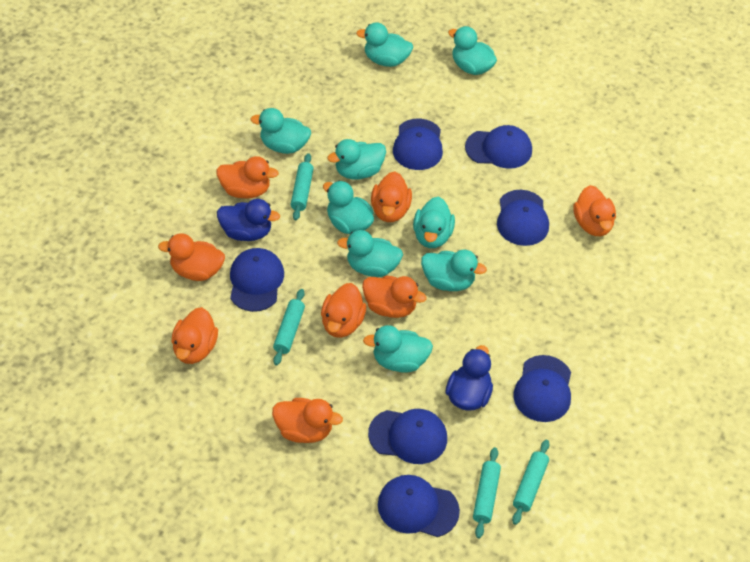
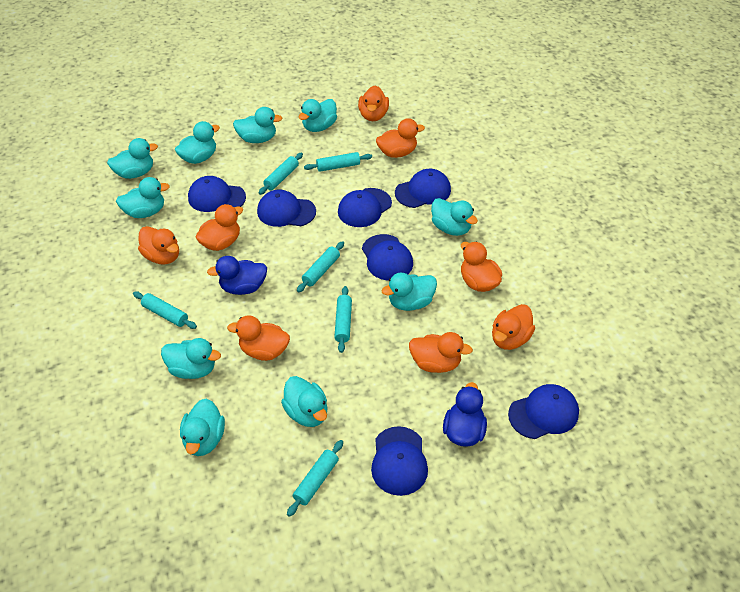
turquoise duck: [250,108,311,154] [323,181,374,234] [327,139,386,180] [337,230,403,277] [356,22,413,67] [363,325,433,373] [413,197,455,248] [421,249,487,291] [448,26,497,75] = 9 -> [107,138,158,179] [116,177,170,218] [161,338,221,379] [175,121,220,164] [180,399,225,456] [233,107,283,143] [281,376,327,427] [298,99,337,132] [381,273,437,311] [431,198,478,236] = 10
turquoise rolling pin: [273,289,305,365] [291,153,314,221] [473,447,501,538] [512,440,549,525] = 4 -> [133,291,197,329] [259,153,303,195] [287,440,343,517] [297,241,344,293] [304,152,372,172] [334,286,352,353] = 6

